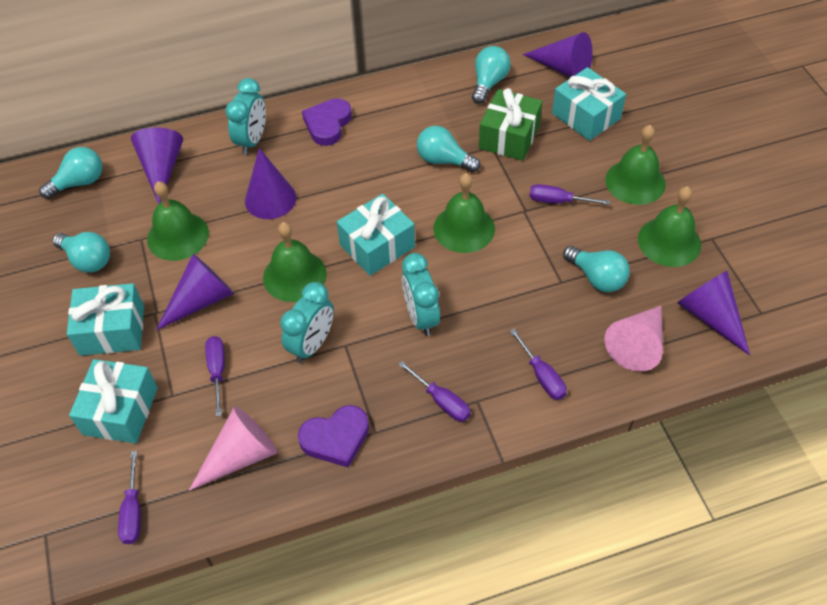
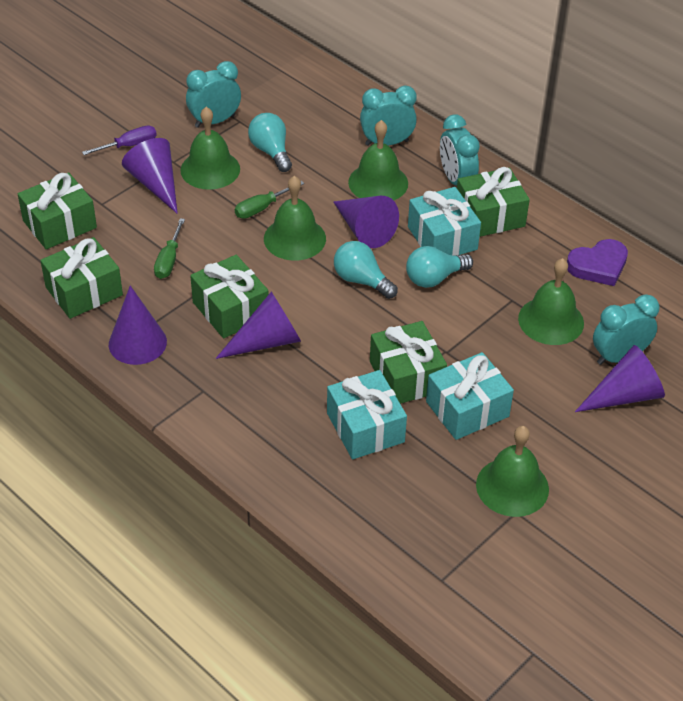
green gift: [479,88,543,161] = 1 -> [18,172,97,249] [40,237,123,319] [190,255,268,338] [370,321,447,404] [457,167,530,237] = 5
green screwdriver: none = 0 -> [154,218,185,279] [235,181,304,219] = 2
pink cone: [189,406,277,491] [604,306,663,372] = 2 -> none = 0
purple heart: [298,405,369,468] [302,98,352,146] = 2 -> [567,239,628,286] = 1
purple screwdriver: [118,451,141,544] [205,336,225,417] [398,361,471,422] [510,328,567,400] [529,184,610,205] = 5 -> [82,125,157,155] = 1
turquoise clock: [226,78,266,155] [280,282,334,363] [402,253,440,336] = 3 -> [186,61,241,128] [360,86,417,146] [440,114,480,186] [593,295,659,365] = 4
turquoise gift: [67,283,144,356] [69,359,158,444] [337,194,415,276] [552,67,626,141] = 4 -> [327,370,407,459] [408,187,481,256] [426,352,514,440] = 3
turquoise light bulb: [39,147,102,199] [53,232,110,273] [417,126,480,172] [472,46,511,104] [563,246,630,292] = 5 -> [248,113,292,172] [334,241,398,299] [406,246,473,288] = 3

